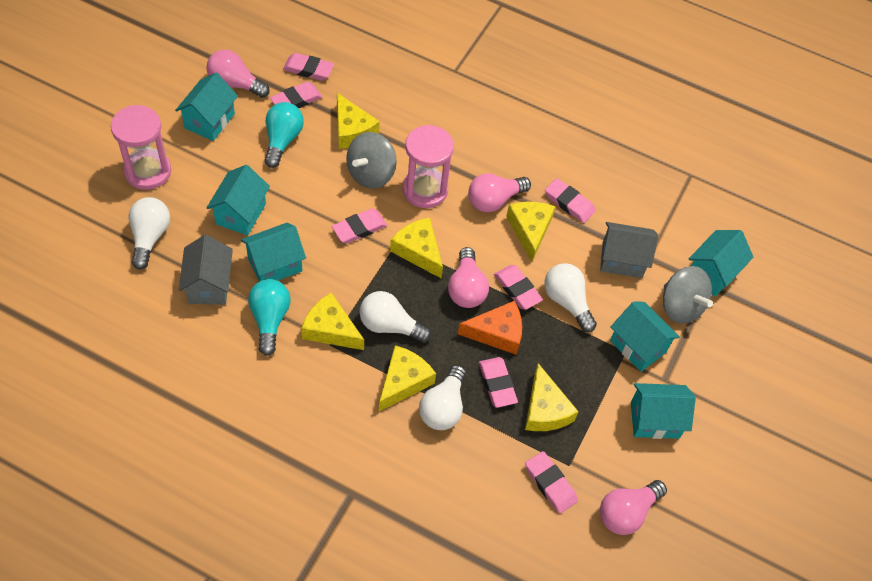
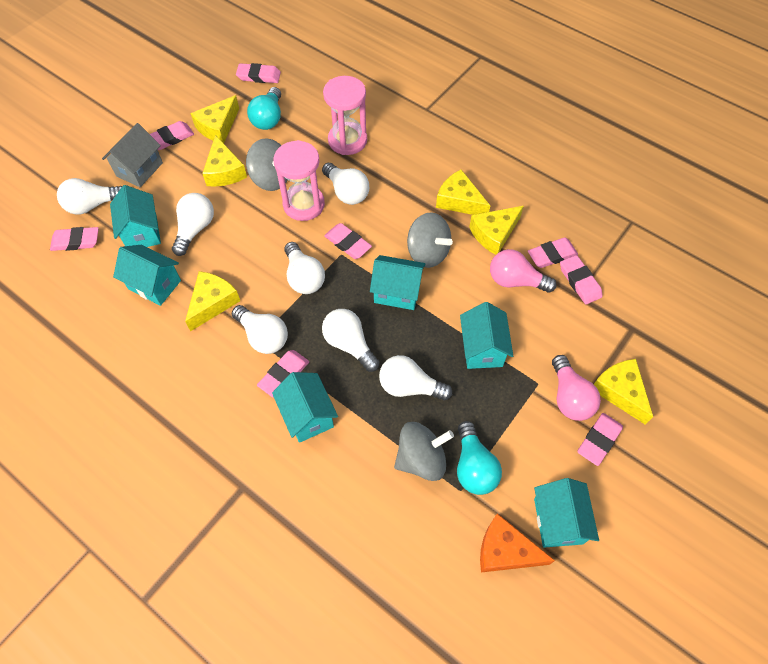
grey house: [179,235,233,305] [600,222,658,278] = 2 -> [102,123,163,187] = 1
grey spinning top: [346,132,397,189] [663,266,713,324] = 2 -> [246,138,288,191] [394,422,454,481] [407,212,453,268] = 3
pink eraser: [270,82,322,108] [283,53,334,81] [332,209,387,244] [479,357,518,408] [494,265,543,310] [525,451,578,514] [545,178,596,223] = 7 -> [50,227,99,251] [150,121,194,150] [236,63,281,83] [257,350,309,398] [324,223,372,259] [528,237,578,268] [560,255,603,304] [577,413,623,466] = 8
pink light bulb: [206,50,270,98] [448,247,489,308] [468,173,531,212] [600,480,667,535] = 4 -> [490,249,557,293] [552,355,601,421] = 2
white light bulb: [128,197,170,270] [360,291,431,343] [419,365,466,430] [544,263,597,332] = 4 -> [57,178,122,215] [172,193,214,256] [232,305,288,354] [284,242,325,294] [322,163,369,205] [322,309,379,372] [379,355,452,400] = 7

